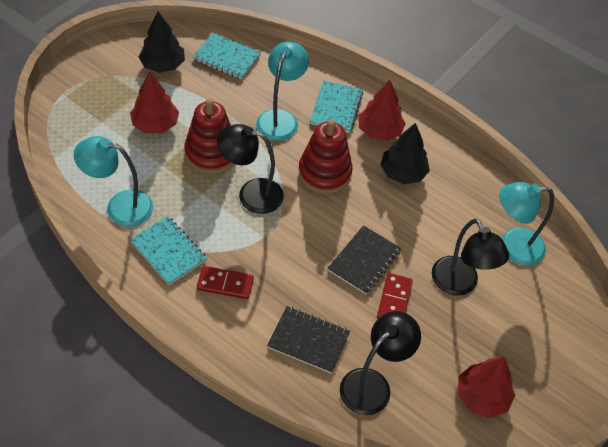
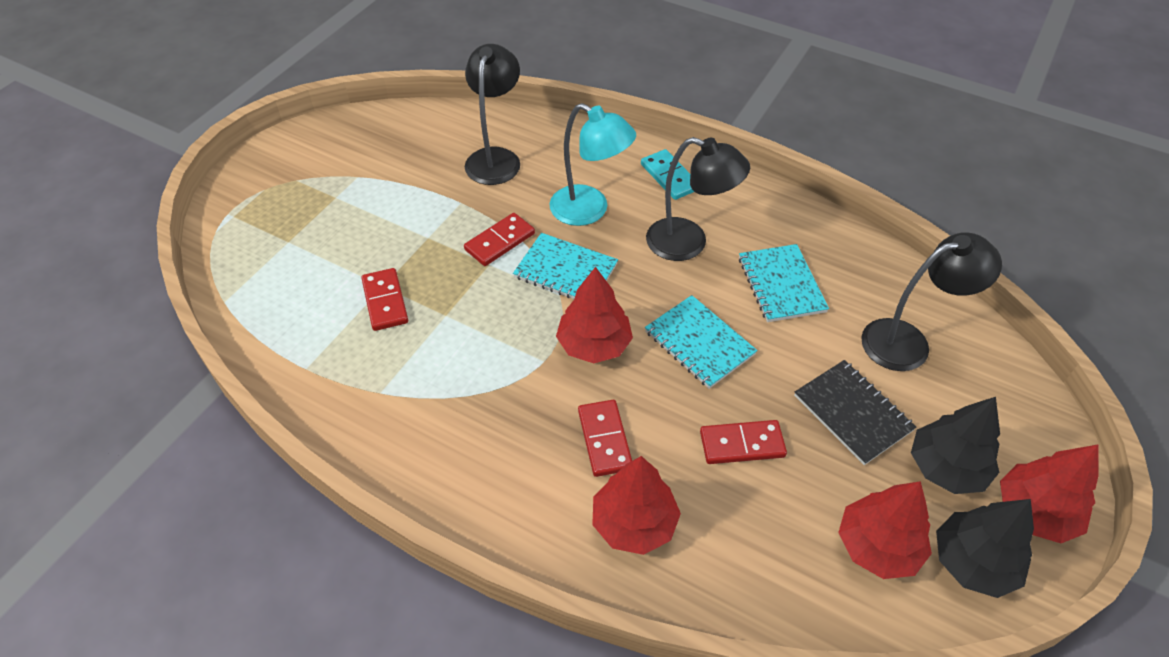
black notebook: [267,306,350,374] [328,225,402,294] = 2 -> [794,360,916,465] = 1
red domino: [197,266,254,299] [377,273,413,319] = 2 -> [361,268,408,331] [464,213,535,266] [578,400,632,477] [700,420,787,464] = 4
red stacking toy: [184,98,234,174] [298,119,353,194] = 2 -> none = 0
red tree: [130,72,179,133] [358,80,406,141] [457,357,515,418] = 3 -> [556,267,633,363] [592,456,681,555] [838,481,932,579] [1000,444,1099,543] = 4
turquoise domino: none = 0 -> [641,149,694,200] = 1
turquoise lamp: [74,136,153,227] [256,42,309,141] [499,182,554,266] = 3 -> [550,103,636,226] = 1

